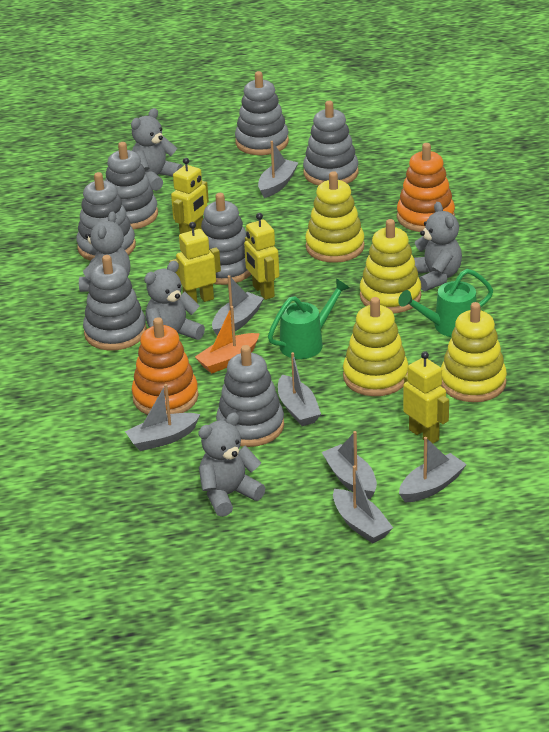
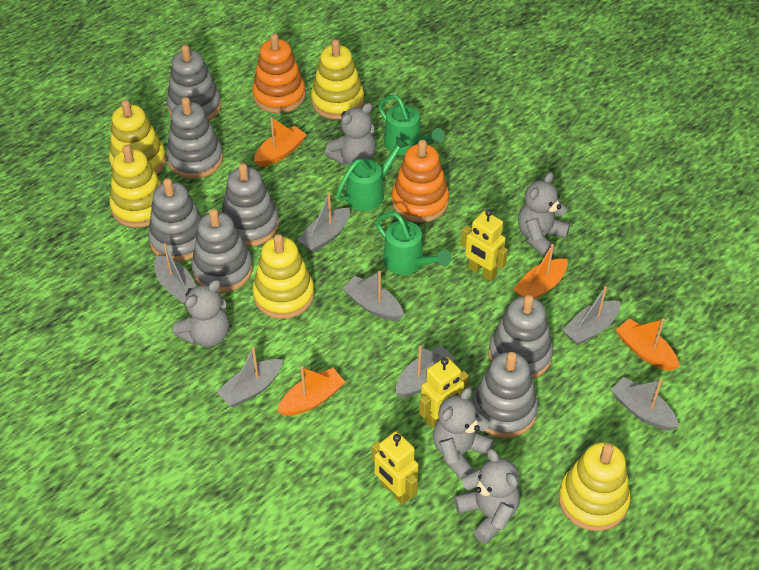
green watering can: [268,278,350,359] [398,269,493,337] = 2 -> [336,136,408,211] [375,212,451,275] [378,95,445,155] = 3
orange boat: [195,306,260,373] = 1 -> [254,117,307,167] [277,366,345,416] [513,244,568,299] [616,318,679,371] = 4
yellow robot: [169,222,221,303] [171,158,209,234] [244,213,279,300] [403,351,449,444] = 4 -> [372,431,418,505] [419,357,469,428] [461,209,508,281] = 3
yellow stacking toy: [305,171,365,263] [343,297,408,396] [360,219,421,313] [441,302,507,402] = 4 -> [109,100,166,174] [110,145,162,228] [253,234,314,319] [311,39,364,119] [558,442,630,531] = 5

